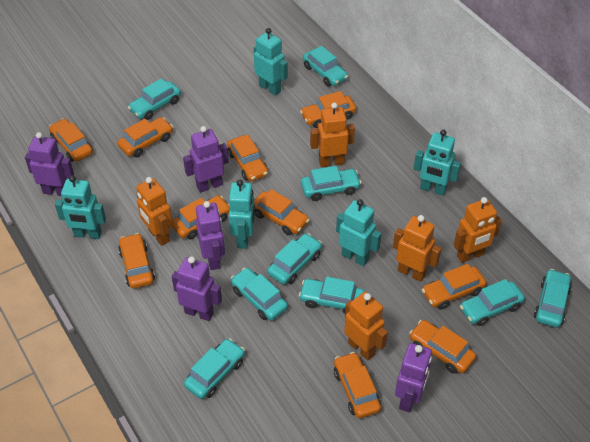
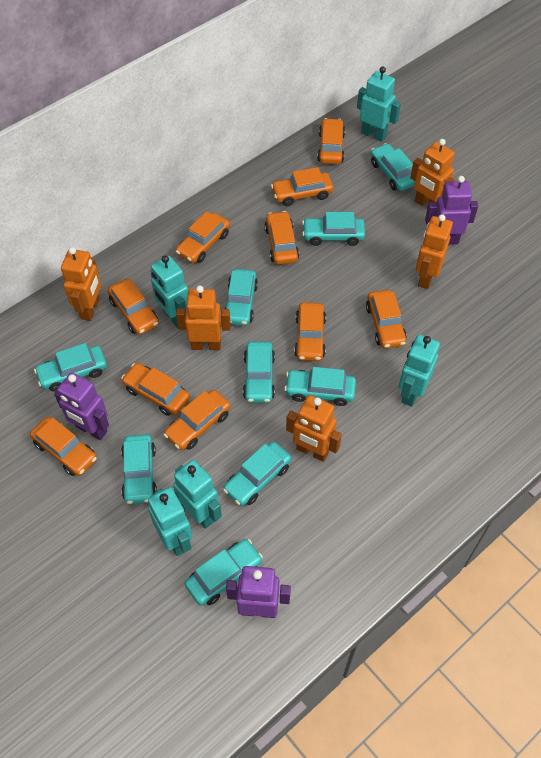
purple robot: [25,132,74,196] [172,256,222,321] [183,126,229,193] [196,201,225,270] [395,343,432,413] = 5 -> [54,372,109,440] [226,566,291,618] [425,176,478,245] = 3

